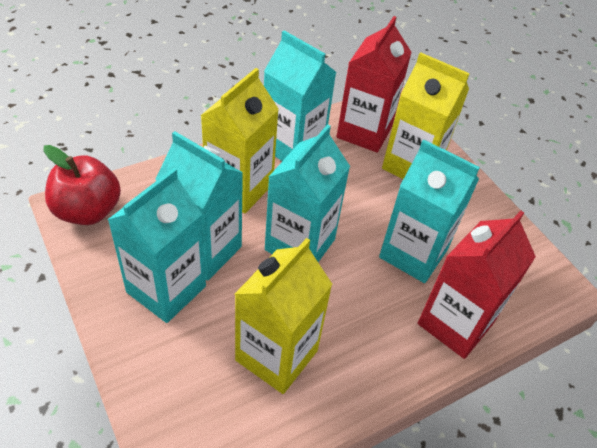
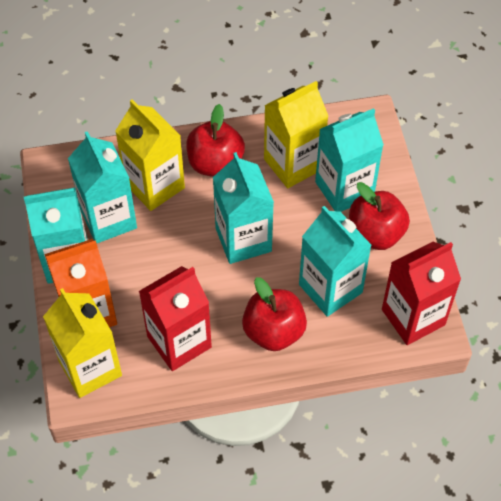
orange carton: none = 0 -> [45,239,117,327] = 1
red apple: [43,145,121,225] = 1 -> [186,104,245,177] [242,277,307,351] [349,182,410,250] = 3

